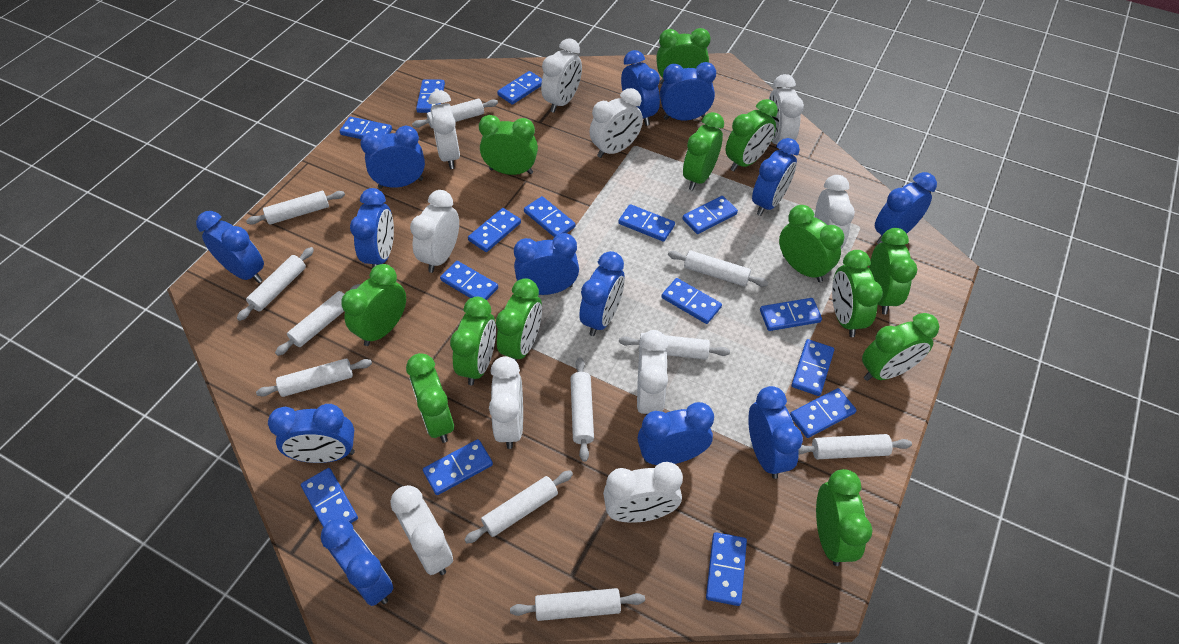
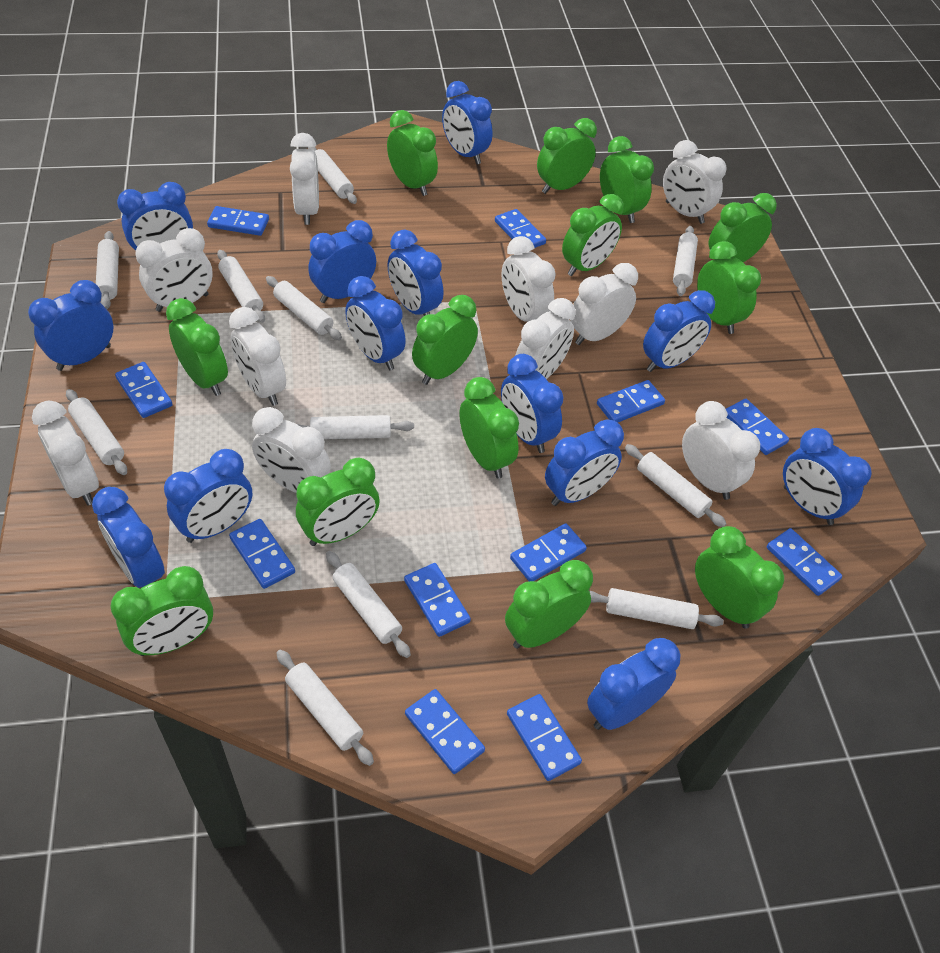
blue domino: [301,468,358,527] [340,116,392,139] [416,79,445,113] [423,439,493,495] [440,261,498,300] [468,208,521,252] [497,71,542,105] [524,196,576,237] [618,204,675,242] [662,278,722,324] [682,196,738,234] [706,532,747,606] [760,298,822,331] [790,388,857,438] [792,339,834,396] = 15 -> [115,362,173,418] [207,206,269,236] [229,519,295,589] [404,563,471,637] [405,689,485,774] [495,209,546,248] [507,694,582,781] [510,523,587,581] [597,380,665,422] [726,399,789,455] [767,528,842,596] = 11

